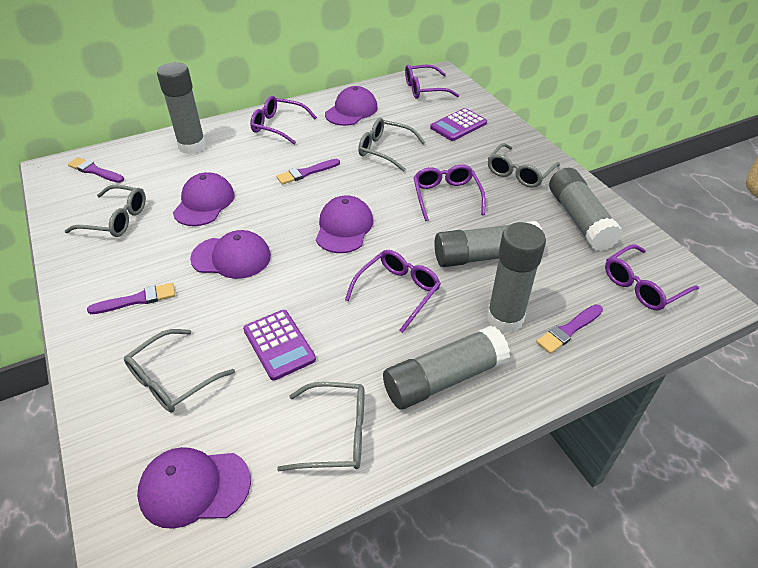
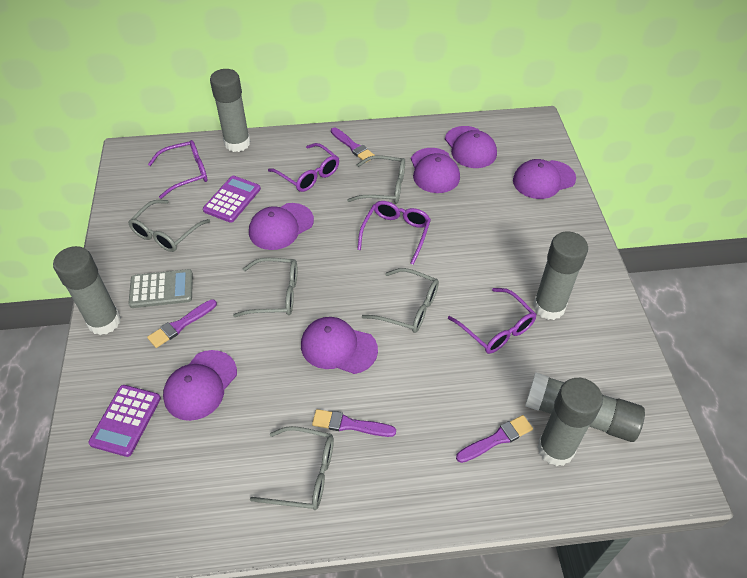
grey calculator: none = 0 -> [128,269,193,308] = 1
purple cap: [137,447,251,529] [173,172,234,226] [190,230,271,279] [316,195,373,253] [325,86,378,126] = 5 -> [163,350,237,421] [249,203,314,250] [301,317,378,374] [411,148,460,193] [445,126,497,168] [513,159,576,199] = 6
purple glasses: [250,96,317,145] [345,250,441,333] [405,65,459,99] [413,164,486,221] [605,244,699,310] = 5 -> [148,140,208,199] [268,143,339,192] [357,201,431,265] [448,288,537,354] = 4

